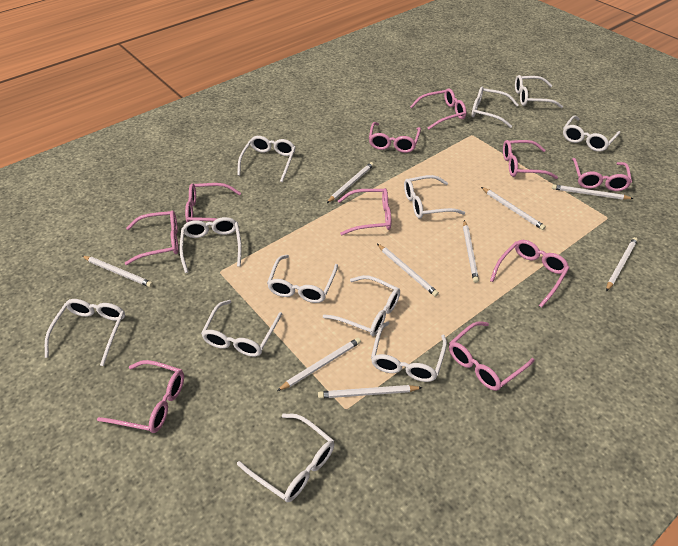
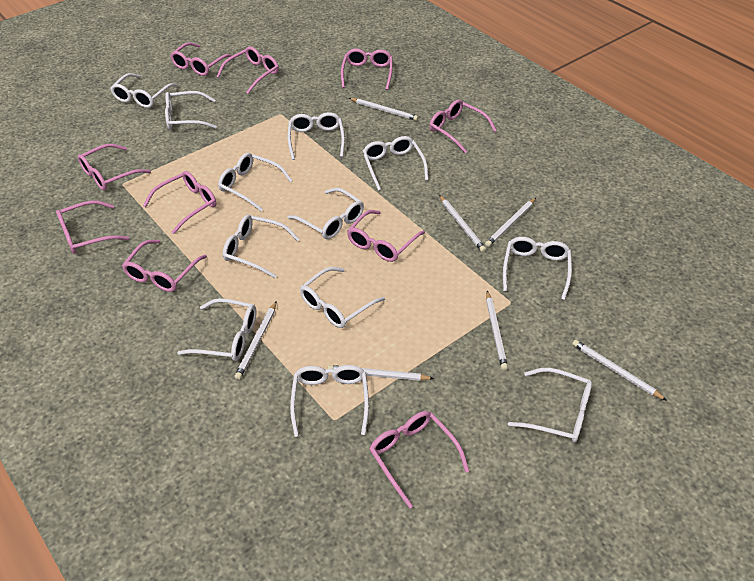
white pencil: [82,256,153,287] [277,338,361,391] [318,385,423,399] [327,162,374,203] [377,244,439,297] [463,220,479,283] [481,187,546,230] [552,184,634,200] [606,237,638,291] = 9 -> [235,301,277,380] [328,365,434,381] [349,98,418,121] [439,195,486,252] [485,198,536,247] [486,291,508,371] [572,340,667,401] = 7

